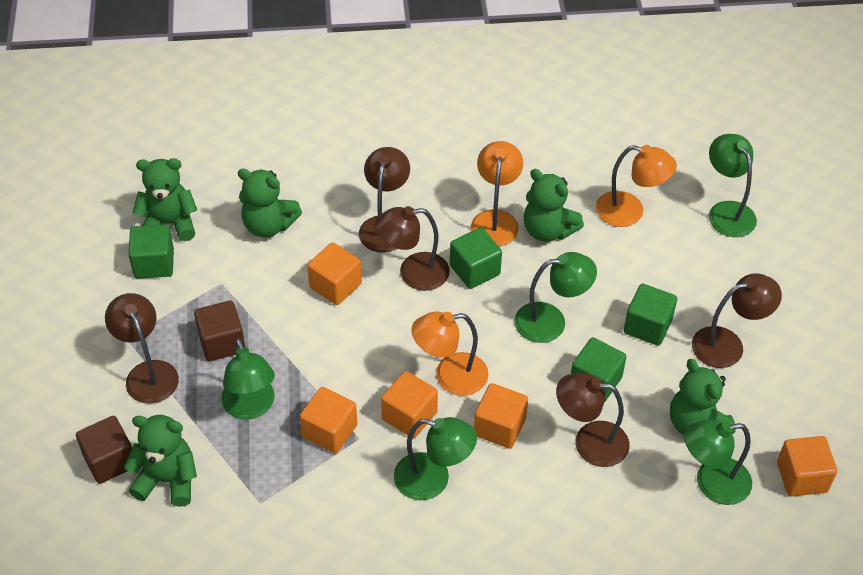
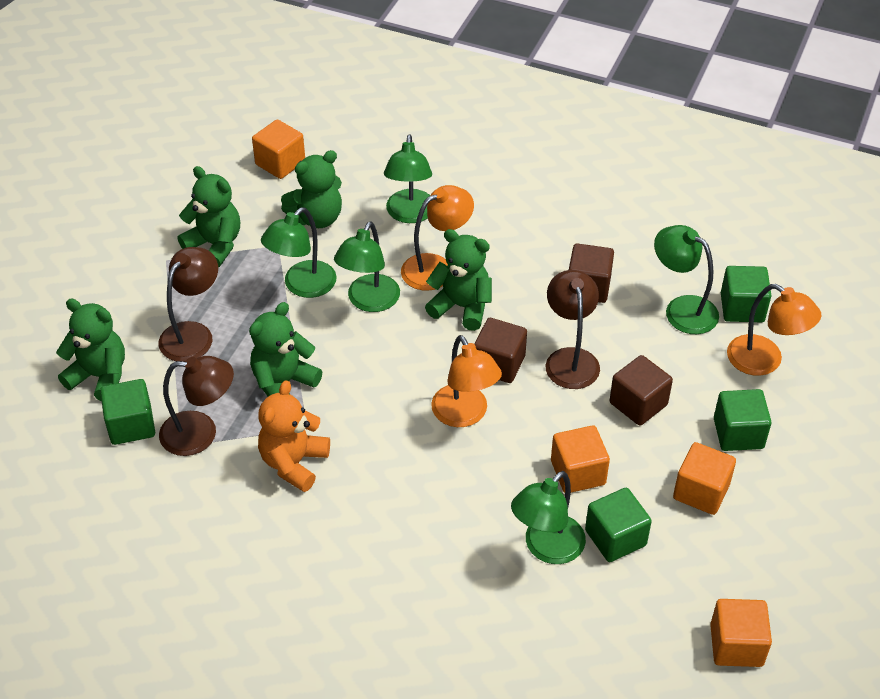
brown cube: [76,416,132,484] [194,300,245,361] = 2 -> [474,318,527,383] [569,243,614,303] [609,355,673,426] = 3
brown lamp: [105,293,179,404] [359,147,410,253] [375,206,450,291] [556,373,630,467] [692,273,782,368] = 5 -> [159,247,218,362] [159,356,234,456] [546,270,600,389] = 3
orange cube: [300,387,357,454] [307,242,362,305] [381,371,438,438] [474,383,528,449] [777,436,837,497] = 5 -> [252,119,305,179] [551,426,610,493] [673,442,736,515] [710,599,772,667] = 4
orange teddy bear: none = 0 -> [258,381,330,492] = 1

